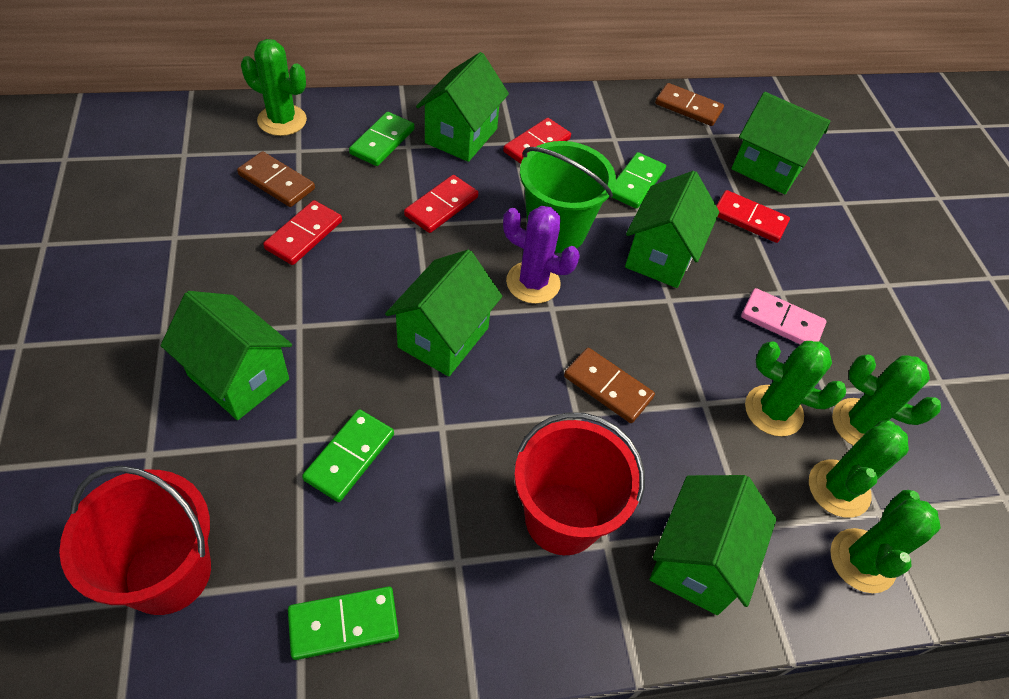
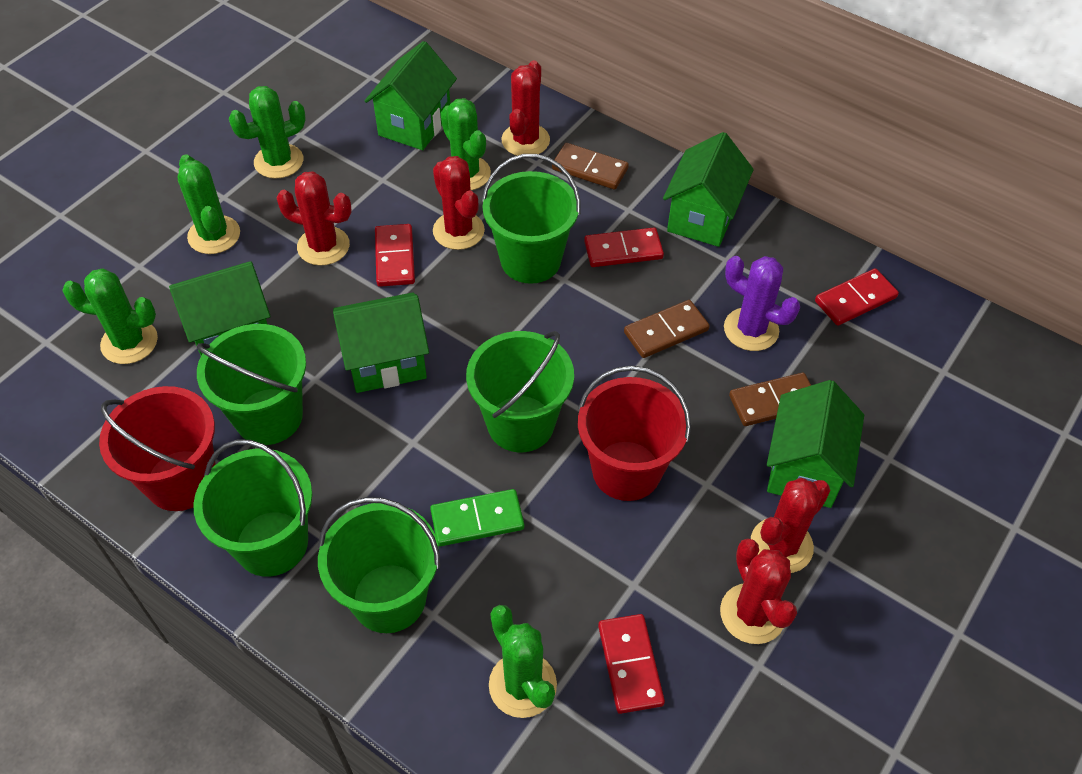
green bucket: [520,141,616,253] = 1 -> [193,439,312,577] [197,324,306,445] [318,497,440,633] [466,331,574,452] [482,154,581,284] = 5
green domino: [288,587,399,660] [302,409,394,502] [349,112,415,166] [612,152,666,209] = 4 -> [430,489,524,546] = 1
green house: [161,291,292,420] [385,250,502,377] [416,52,509,162] [625,171,719,288] [650,475,777,615] [731,92,830,194] = 6 -> [169,261,271,356] [333,292,429,393] [365,41,457,150] [663,132,754,247] [767,380,864,508] = 5
pink domino: [741,288,827,344] = 1 -> none = 0
red cactus: none = 0 -> [277,171,352,266] [433,156,485,250] [501,60,550,156] [720,538,797,644] [751,478,830,573] = 5

